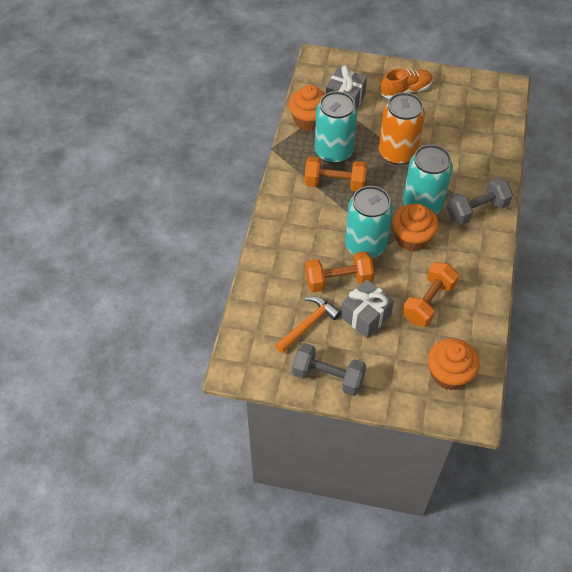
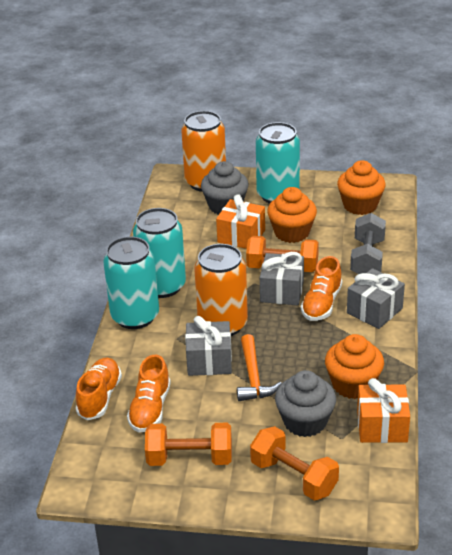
grey cupcake: none = 0 -> [201,161,249,215] [275,370,336,437] = 2
grey dumbbell: [292,343,366,396] [447,177,513,225] = 2 -> [350,213,386,274] = 1
grey gift: [326,65,367,108] [341,279,394,338] = 2 -> [185,316,232,376] [260,252,304,305] [347,268,405,329] = 3
orange can: [379,92,425,165] = 1 -> [181,111,226,192] [194,244,248,336] = 2
orange gift: none = 0 -> [216,194,265,249] [357,378,410,443] = 2
orange shoe: [381,68,433,99] = 1 -> [76,358,122,420] [127,355,171,433] [301,256,342,321] = 3

